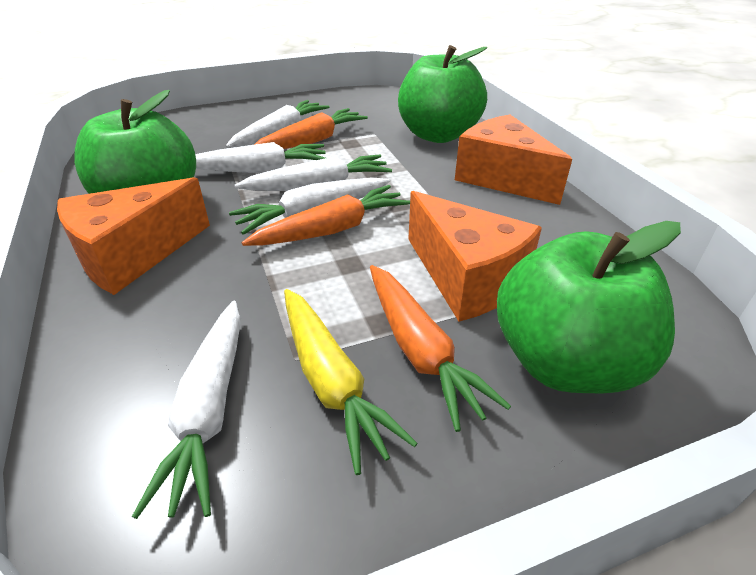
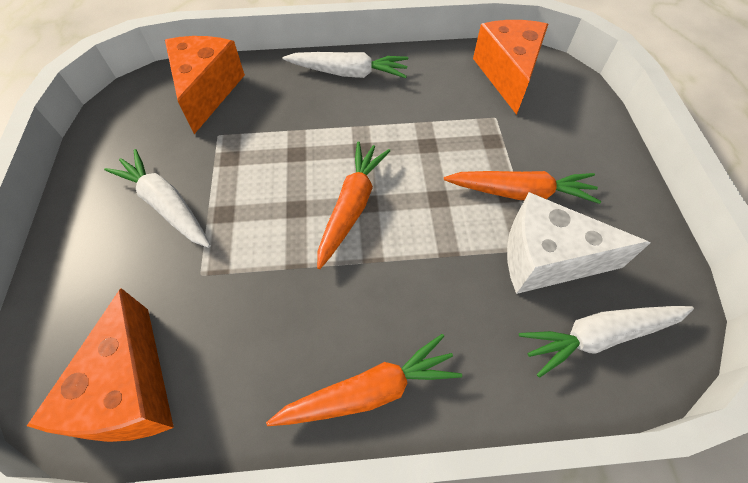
green apple: [74,90,196,194] [398,45,487,143] [497,221,681,393] = 3 -> none = 0
white carrot: [132,301,241,519] [195,142,325,173] [226,100,329,148] [229,178,390,235] [235,154,392,191] = 5 -> [104,149,211,248] [283,52,408,78] [519,306,694,378] = 3
white cheese: none = 0 -> [507,192,650,294] = 1
yellow carrot: [284,289,418,475] = 1 -> none = 0

